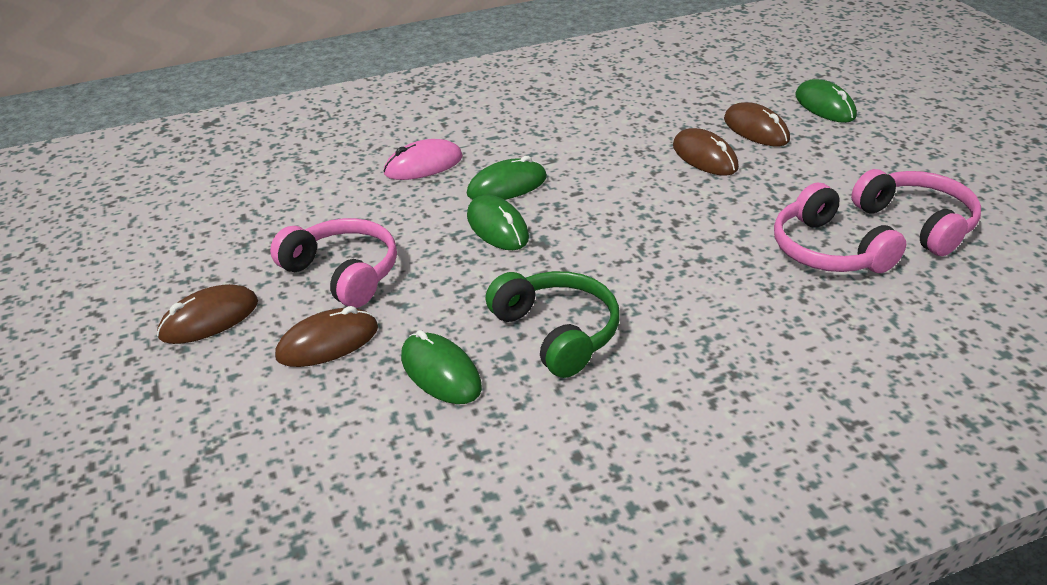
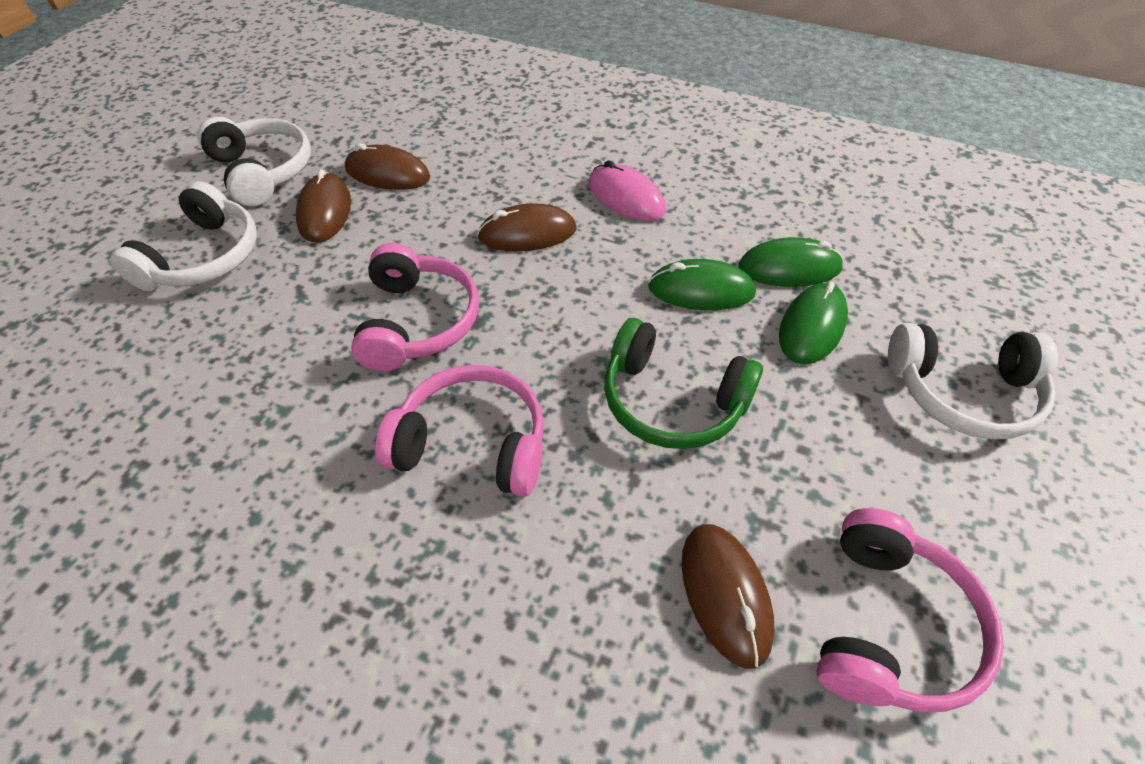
green mouse: [401,330,482,404] [467,156,547,200] [467,194,529,250] [795,79,857,123] = 4 -> [648,259,756,310] [739,237,844,287] [779,282,848,365] = 3
white headphones: none = 0 -> [110,181,257,291] [197,117,311,206] [888,323,1058,439] = 3

